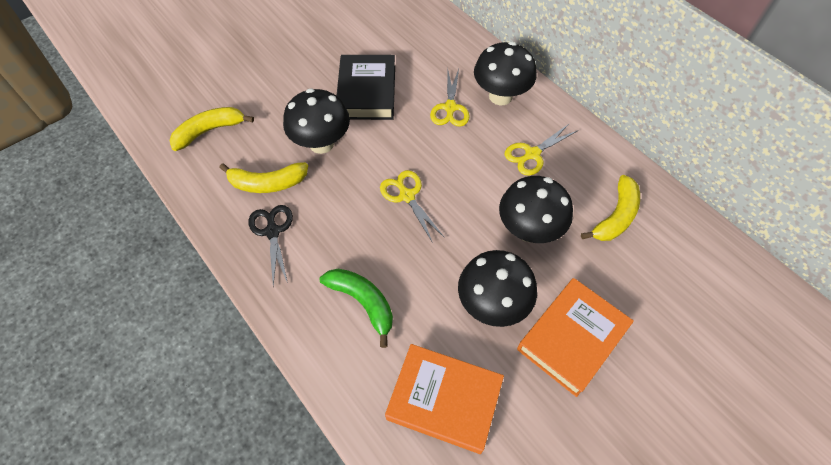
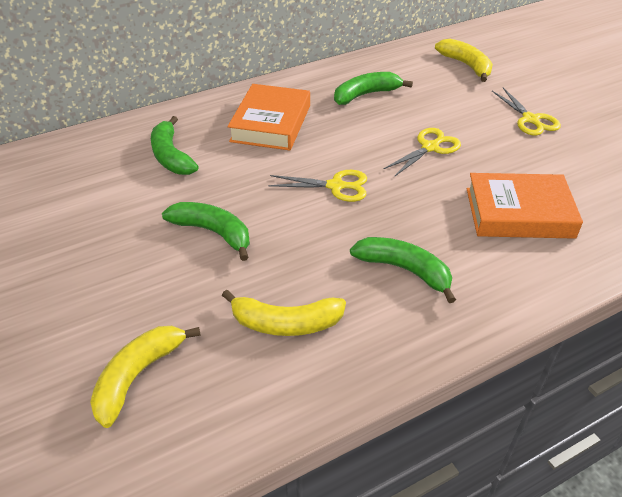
black book: [337,55,395,120] = 1 -> none = 0
black mushroom: [283,88,350,154] [458,250,537,327] [474,42,537,105] [499,176,573,243] = 4 -> none = 0
black scissors: [249,205,293,286] = 1 -> none = 0
green banana: [320,269,393,348] = 1 -> [151,116,199,175] [162,202,250,261] [334,72,413,105] [350,237,456,303] = 4

